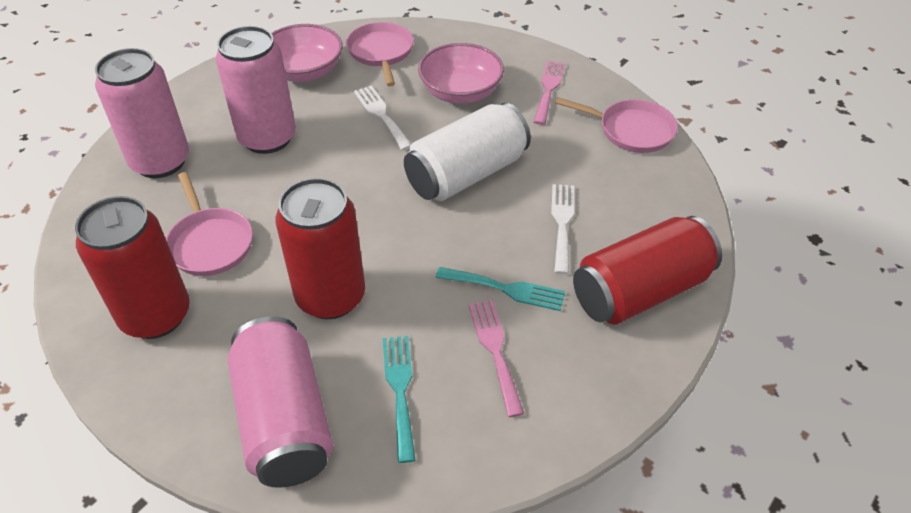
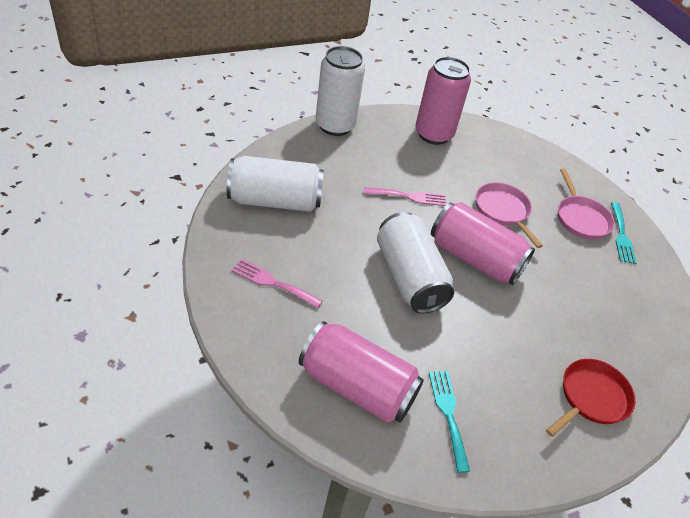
pink bowl: [271,24,343,82] [418,43,504,104] = 2 -> none = 0
pink pan: [166,172,253,276] [346,22,414,86] [555,97,678,153] = 3 -> [475,182,543,248] [558,168,615,239] = 2
red can: [75,196,190,339] [275,178,365,319] [573,216,722,325] = 3 -> none = 0
red pan: none = 0 -> [546,359,635,437] = 1
white can: [404,103,531,201] = 1 -> [227,156,324,212] [316,46,365,136] [377,212,454,314] = 3
white fork: [354,86,411,151] [551,184,574,274] = 2 -> none = 0

